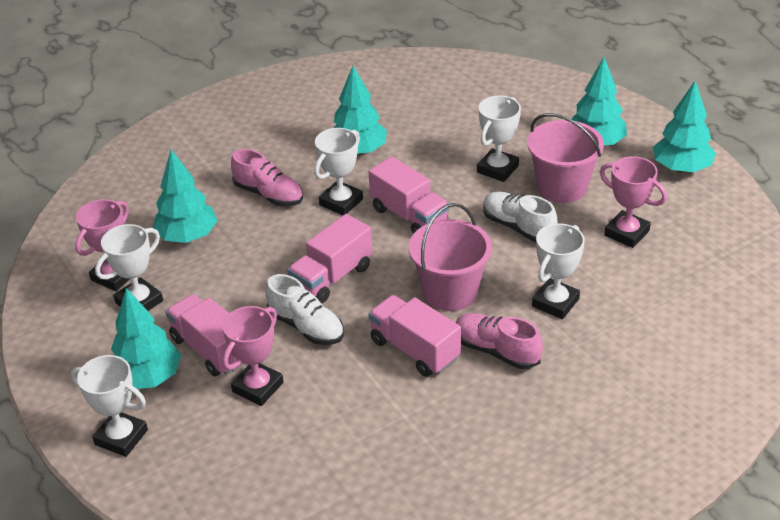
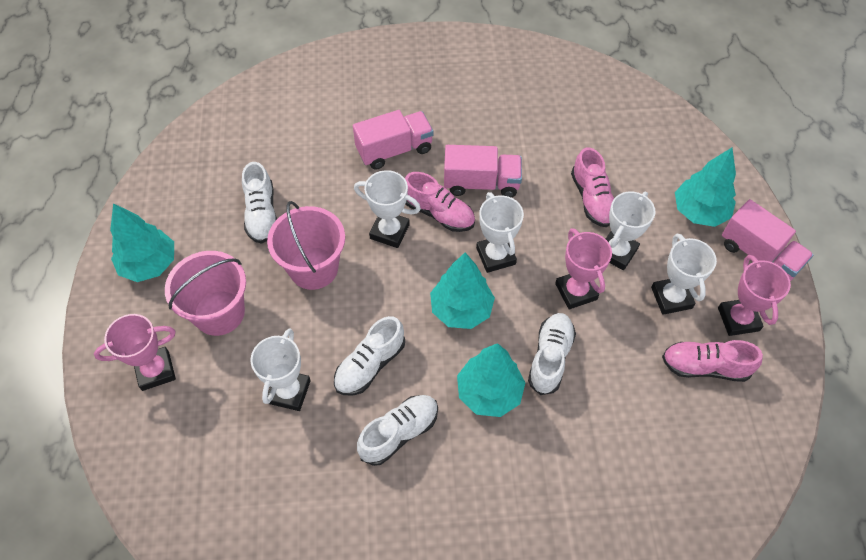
pink shoe: [231,149,303,206] [455,313,543,369] = 2 -> [405,172,475,232] [571,148,614,227] [662,340,763,382] = 3
pink truck: [165,294,244,377] [287,214,372,304] [369,157,449,234] [369,295,461,377] = 4 -> [353,110,434,170] [444,145,522,197] [722,199,814,281] = 3
turquoise tree: [111,288,181,389] [153,149,217,243] [334,66,387,155] [572,57,627,145] [653,81,716,173] = 5 -> [110,203,174,282] [430,252,495,329] [457,343,526,417] [675,148,736,227] = 4
white shoe: [266,274,344,345] [483,191,557,242] = 2 -> [242,162,277,244] [334,316,405,395] [357,395,438,466] [528,313,576,395] = 4

